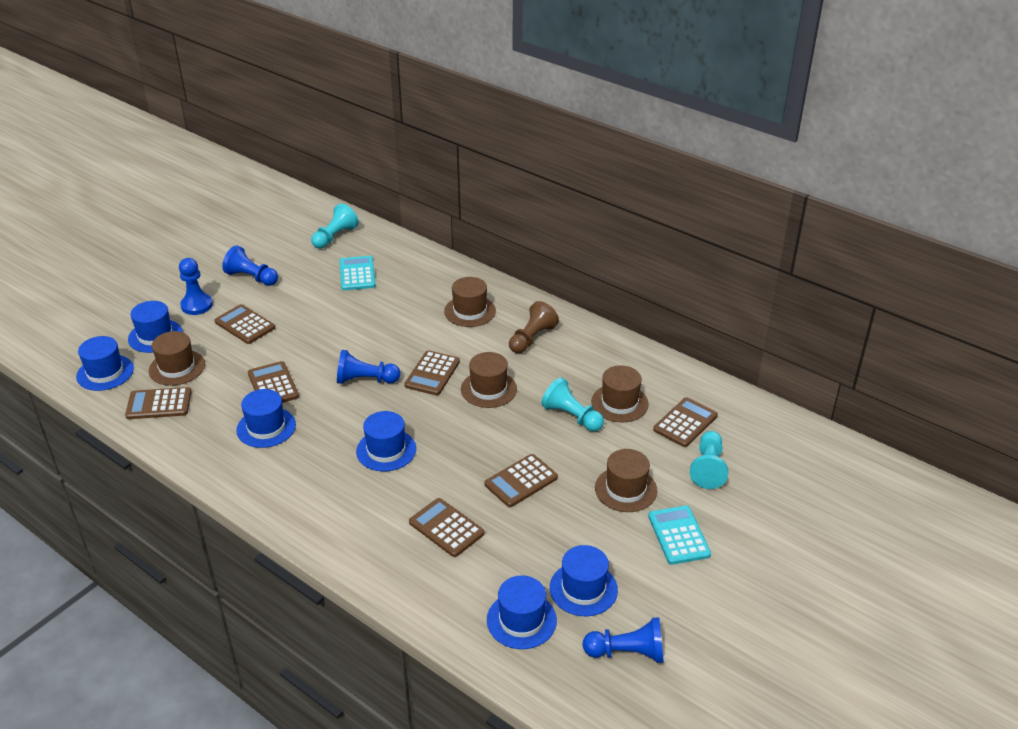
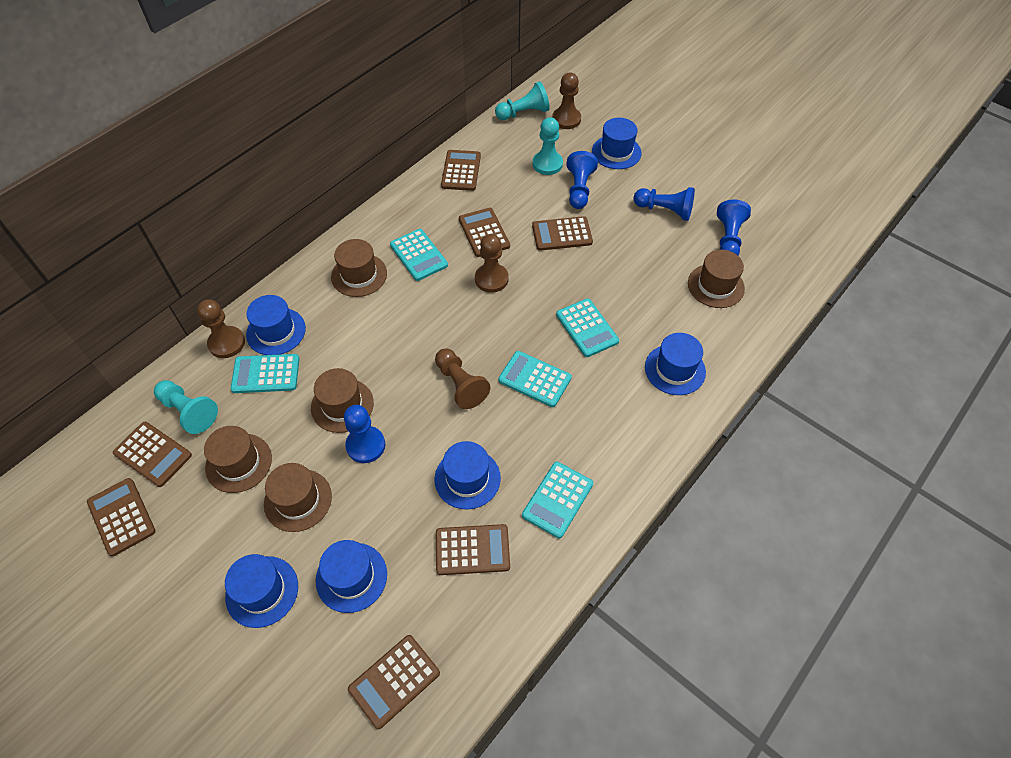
brown pawn: [509,301,559,353] = 1 -> [197,299,245,358] [435,349,490,409] [475,234,509,293] [552,73,581,129] = 4
turquoise calculator: [340,256,376,290] [648,505,711,565] = 2 -> [230,354,299,393] [390,229,448,281] [498,351,572,407] [522,462,593,538] [556,298,619,357] = 5

